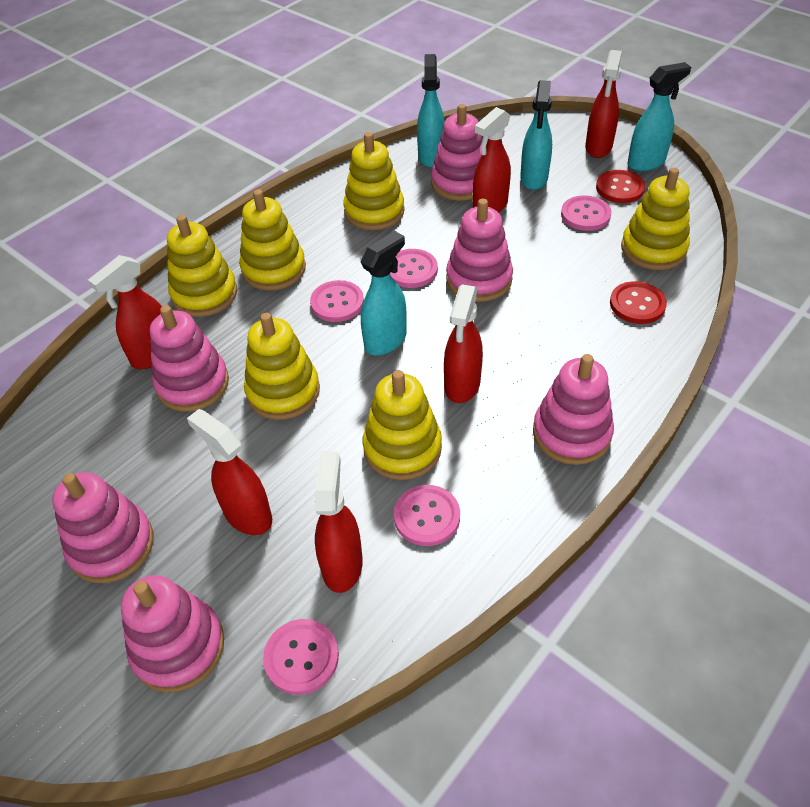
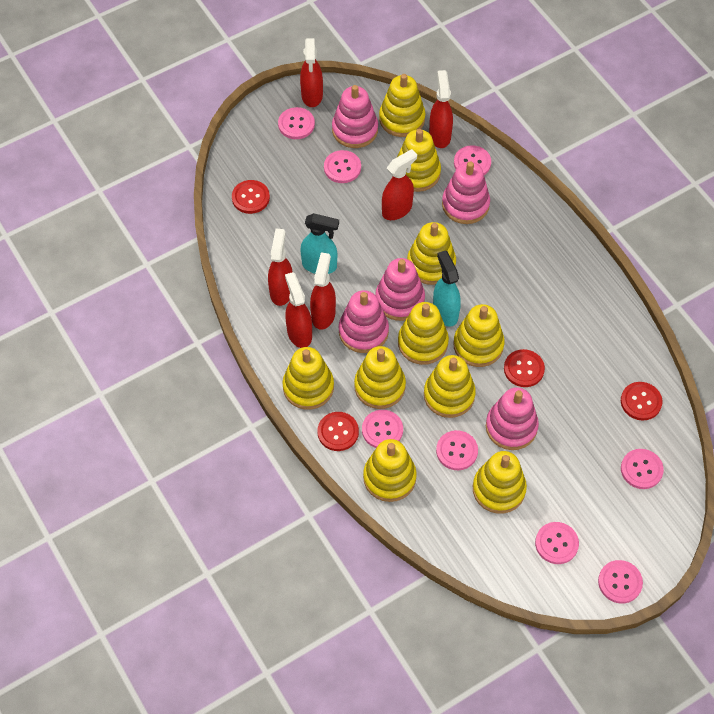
pink button: [263,619,339,695] [310,280,364,322] [390,249,438,288] [394,485,460,546] [561,195,611,231] = 5 -> [278,107,315,139] [324,150,361,183] [362,410,403,448] [436,430,478,470] [454,145,491,175] [535,522,579,564] [598,560,643,604] [621,449,664,489] = 8
pink stacking toy: [52,472,154,583] [121,575,224,693] [150,305,229,412] [431,104,482,201] [446,199,513,302] [533,354,614,465] = 6 -> [332,85,378,148] [339,290,389,353] [375,258,425,321] [442,161,490,224] [486,387,539,450] = 5
red button: [596,170,645,203] [610,281,667,324] = 2 -> [232,180,270,214] [317,412,359,451] [504,349,545,387] [621,382,662,421] = 4
turquoise spray bottle: [360,231,407,356] [417,54,445,168] [520,80,552,190] [628,62,691,171] = 4 -> [301,213,339,274] [433,250,461,327] = 2
yellow stacking toy: [167,215,237,317] [239,189,306,291] [244,313,320,420] [343,132,405,230] [363,370,442,480] [621,167,690,270] = 6 -> [282,347,334,410] [354,346,406,409] [363,439,417,502] [379,74,426,137] [397,129,441,192] [398,302,449,365] [407,222,456,285] [424,355,476,418] [453,304,505,367] [473,451,527,514] = 10

